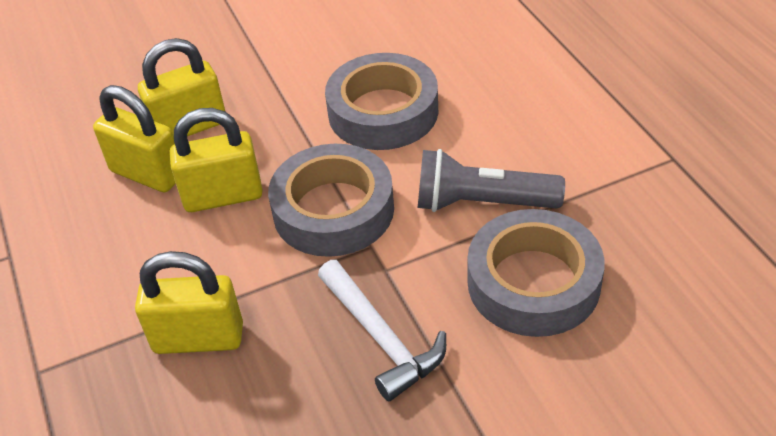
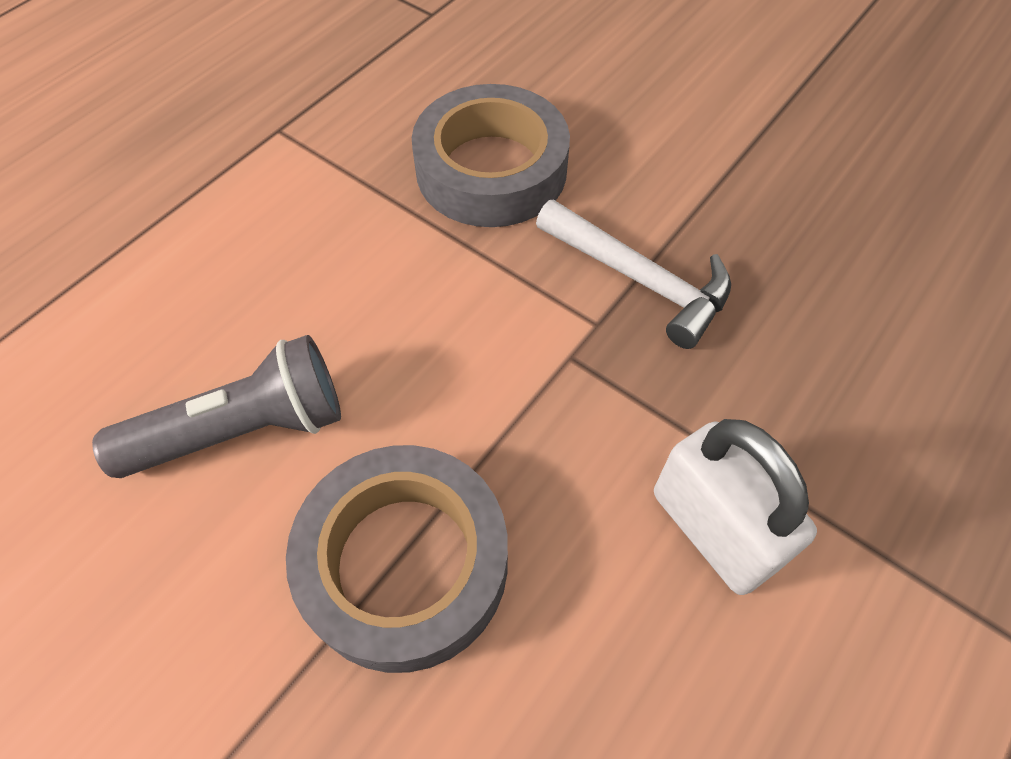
grey tape: [268,144,394,257] [325,53,438,150] [467,209,605,337] = 3 -> [286,445,508,673] [412,84,570,227] = 2
white padlock: none = 0 -> [654,419,817,595] = 1
yellow padlock: [93,85,176,192] [135,251,243,354] [138,38,226,136] [169,108,263,212] = 4 -> none = 0

